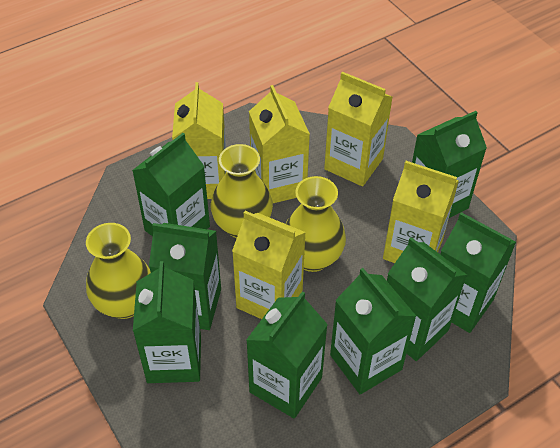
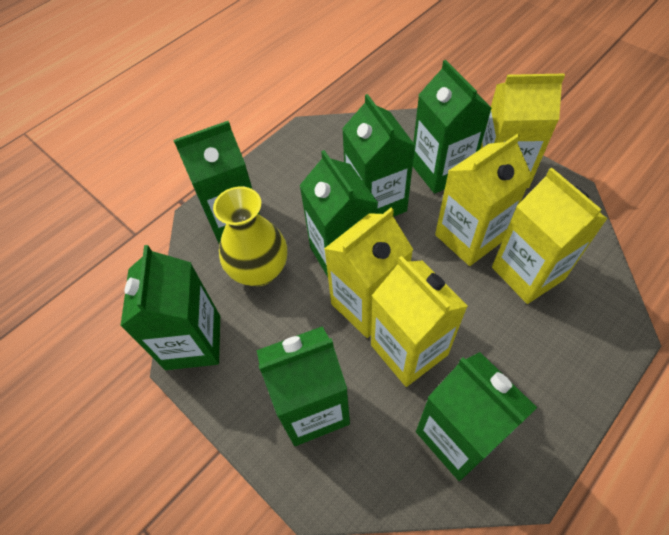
green carton: [132,133,210,236] [133,261,201,383] [149,223,221,330] [246,291,328,419] [330,268,416,394] [387,237,467,361] [412,111,487,218] [440,212,516,333] = 8 -> [121,245,220,370] [173,121,260,244] [257,327,350,446] [299,150,378,277] [342,94,415,217] [413,60,492,194] [416,352,537,481] = 7
yellow vase: [86,223,151,319] [211,144,273,238] [286,176,346,272] = 3 -> [213,186,287,286] = 1

